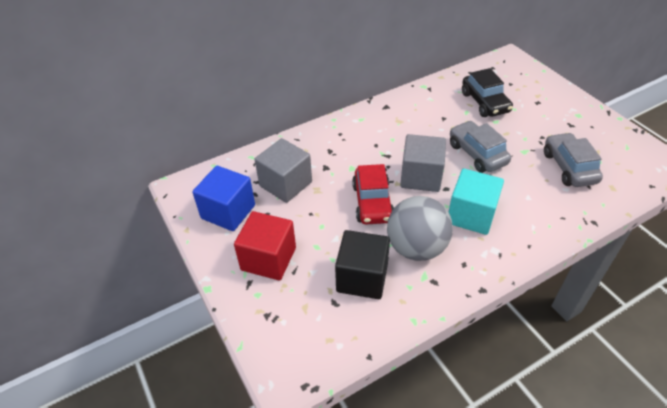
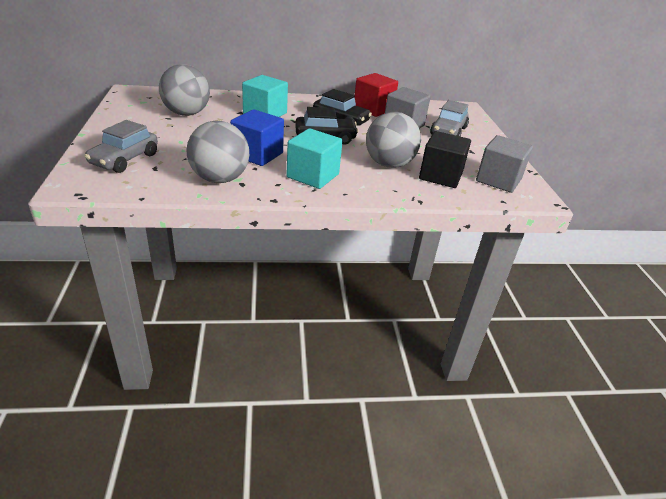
black car: [462,68,513,117] = 1 -> [295,107,359,145] [313,89,372,126] = 2
grey ball: [387,196,453,261] = 1 -> [159,64,210,116] [186,121,249,183] [366,112,421,168] = 3
red car: [352,164,394,225] = 1 -> none = 0
turquoise cube: [449,169,504,235] = 1 -> [242,75,288,117] [286,128,343,189] = 2

